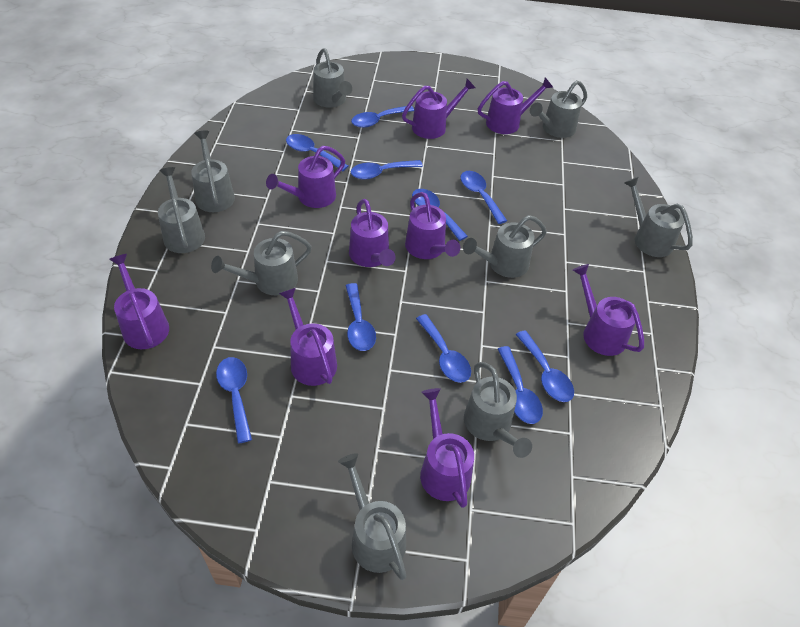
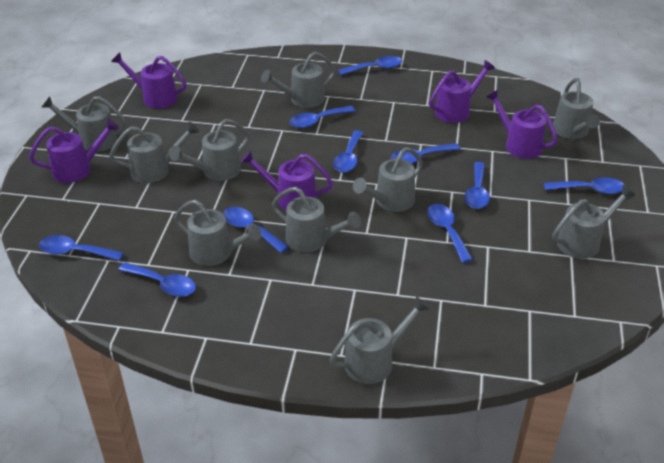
grey watering can: [158,167,205,253] [191,130,235,212] [211,231,312,295] [313,48,352,108] [338,453,406,580] [463,215,547,278] [464,362,532,458] [530,80,587,138] [624,177,693,257] = 9 -> [41,96,128,152] [109,122,199,183] [170,119,249,181] [174,200,261,266] [261,52,336,108] [272,187,361,252] [330,296,430,384] [353,147,423,212] [553,78,600,139] [553,185,636,259] = 10
purple watering can: [109,254,169,349] [266,146,345,208] [279,288,337,386] [349,199,396,267] [402,79,476,139] [405,192,460,259] [420,388,474,508] [478,78,553,134] [573,264,644,356] = 9 -> [29,119,119,183] [111,52,186,108] [241,150,333,211] [429,60,495,123] [486,89,557,159] = 5

